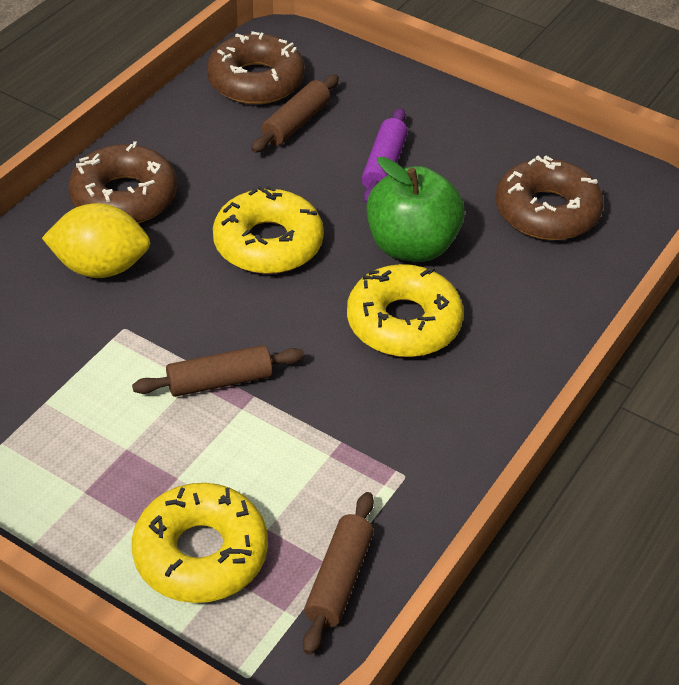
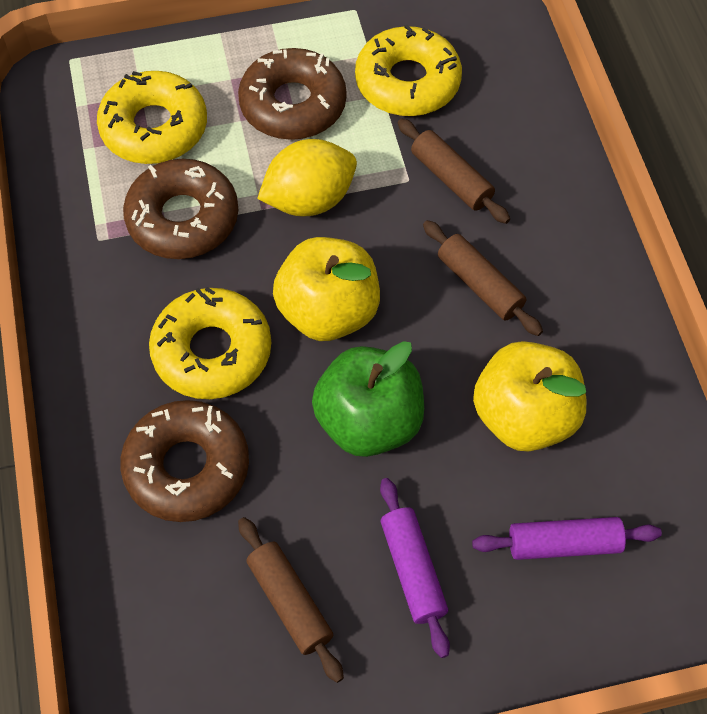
purple rolling pin: [362,108,408,204] = 1 -> [380,478,450,658] [472,517,662,560] = 2
yellow apple: none = 0 -> [273,237,380,341] [473,341,586,452] = 2

